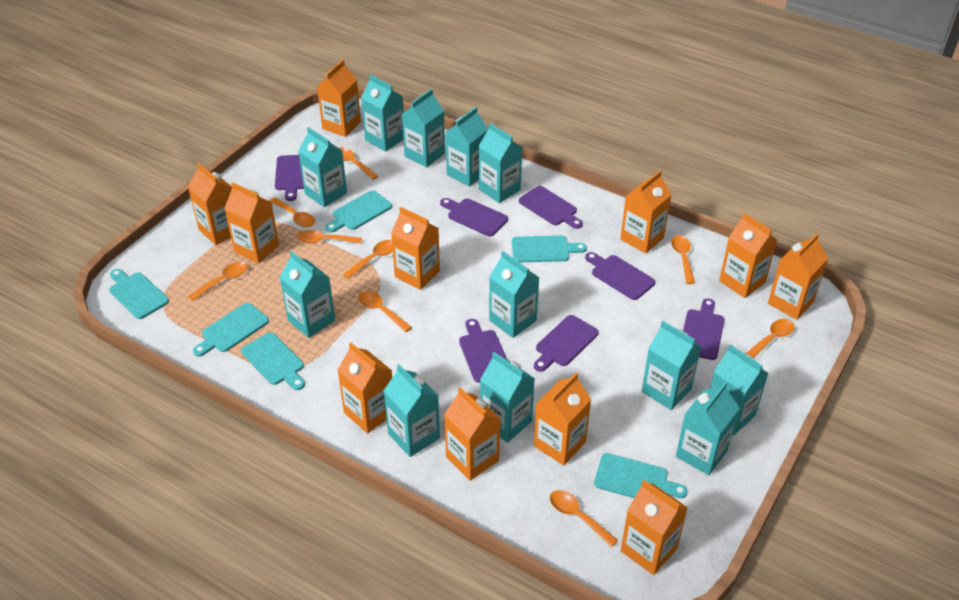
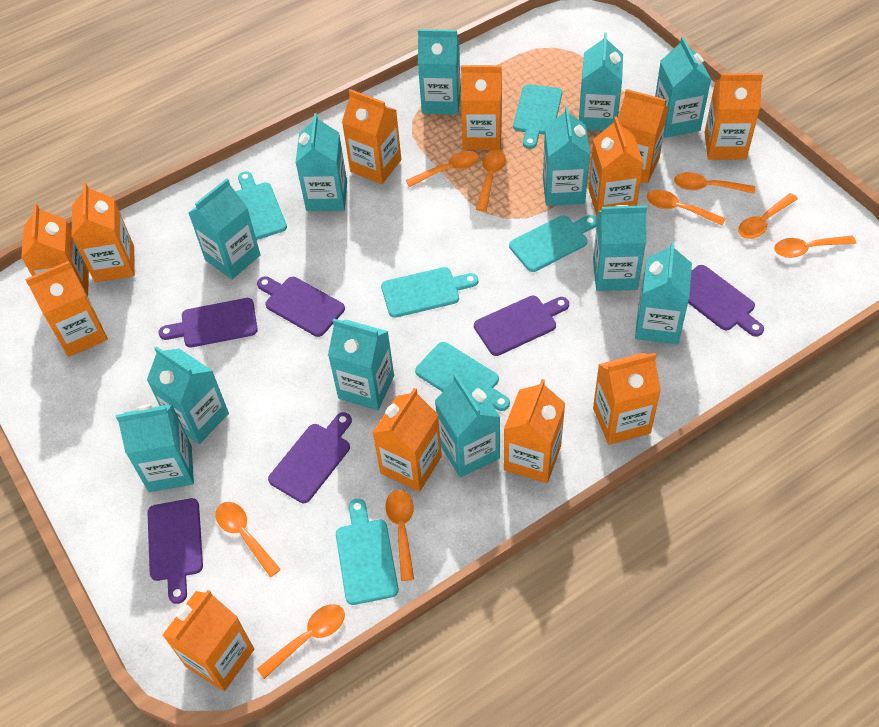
orange carton: [188,163,232,245] [224,182,279,264] [317,60,361,137] [338,343,392,433] [391,207,440,290] [444,387,501,481] [534,372,592,465] [620,171,672,254] [621,480,688,575] [719,213,777,298] [768,233,828,320] = 11 -> [21,204,89,296] [25,261,108,357] [71,183,135,282] [162,590,254,691] [342,89,401,184] [372,388,442,492] [461,65,502,150] [504,379,565,483] [589,116,644,218] [593,353,661,445] [618,89,668,184] [705,73,763,159] = 12
purple cutting board: [275,155,304,201] [440,198,508,236] [459,319,507,383] [519,186,583,229] [534,315,599,372] [585,252,656,300] [683,298,725,360] = 7 -> [147,498,203,604] [158,298,258,347] [257,276,345,337] [268,412,352,503] [474,296,569,356] [688,265,764,337] = 6

